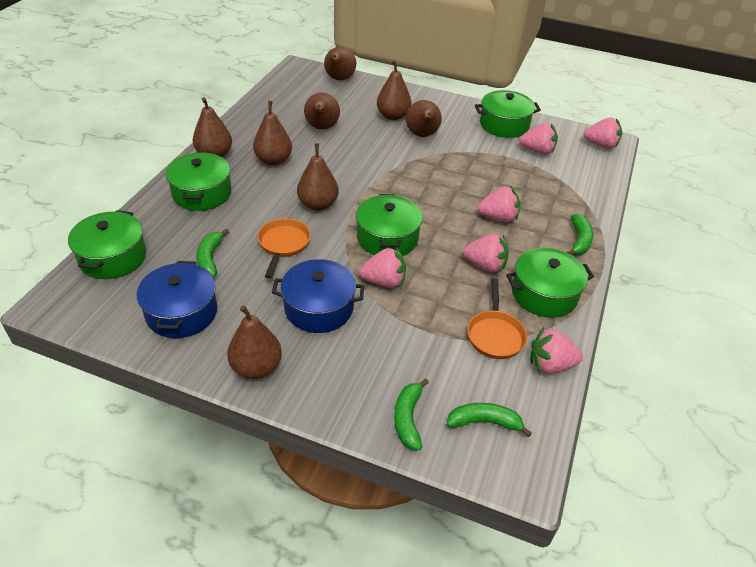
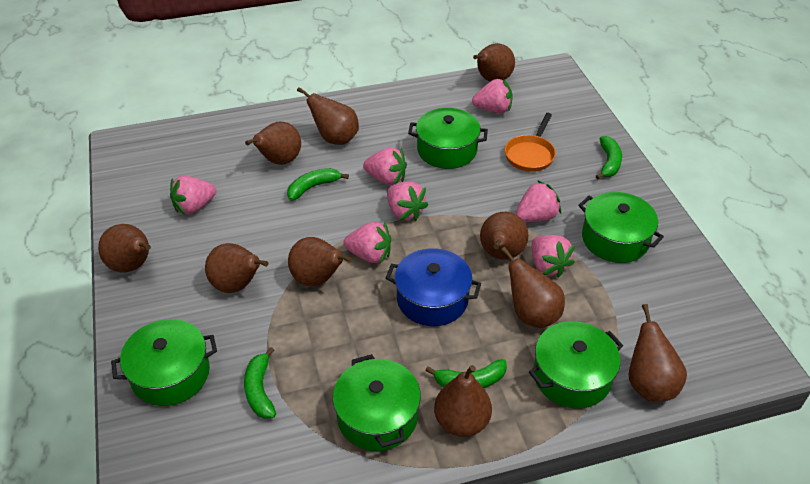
blue pot: [137,261,217,338] [272,259,364,333] = 2 -> [386,248,481,326] = 1
brown pear: [193,97,232,157] [227,305,282,379] [253,101,292,166] [297,143,339,211] [304,92,340,129] [324,47,356,80] [377,60,411,120] [406,100,442,137] = 8 -> [98,224,151,272] [205,243,269,293] [245,122,301,165] [288,237,352,286] [297,87,359,145] [434,365,492,437] [473,43,515,82] [480,212,528,260] [501,247,565,328] [629,304,687,402] = 10
orange pan: [258,218,311,279] [467,278,527,359] = 2 -> [505,113,556,172] = 1
pink strawberry: [359,247,406,288] [463,234,509,272] [477,186,520,222] [519,123,558,155] [530,327,583,374] [583,117,622,149] = 6 -> [170,176,216,215] [344,222,391,264] [363,147,407,185] [387,182,428,221] [472,79,513,113] [516,180,561,222] [532,235,575,278] = 7

